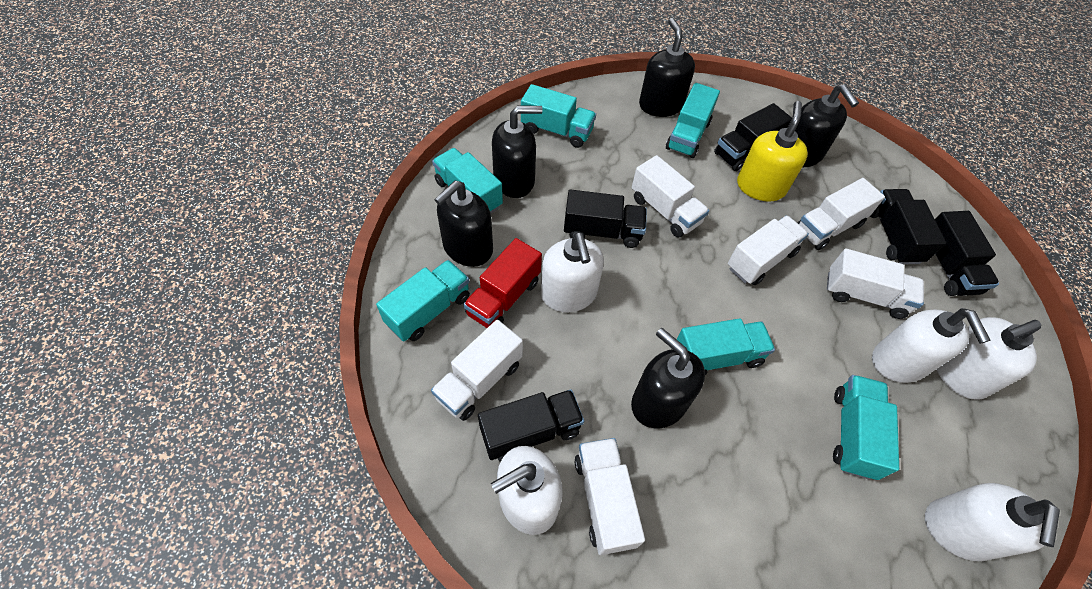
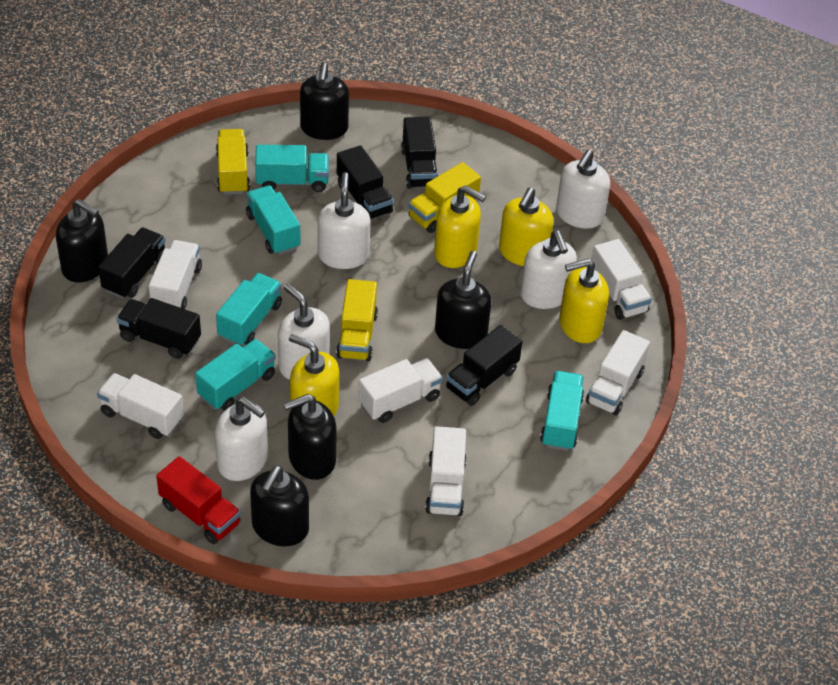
turquoise truck: [376,260,470,341] [432,148,503,213] [521,84,596,148] [666,83,720,158] [677,318,775,375] [833,375,899,480] = 6 -> [195,339,276,411] [216,273,282,345] [246,185,301,255] [255,145,329,192] [540,371,584,451] = 5
yellow soap dispenser: [737,101,808,202] = 1 -> [289,334,339,416] [434,185,486,268] [499,188,553,266] [559,259,609,343] = 4
yellow truck: none = 0 -> [216,129,250,195] [336,279,378,361] [408,162,481,233] = 3

